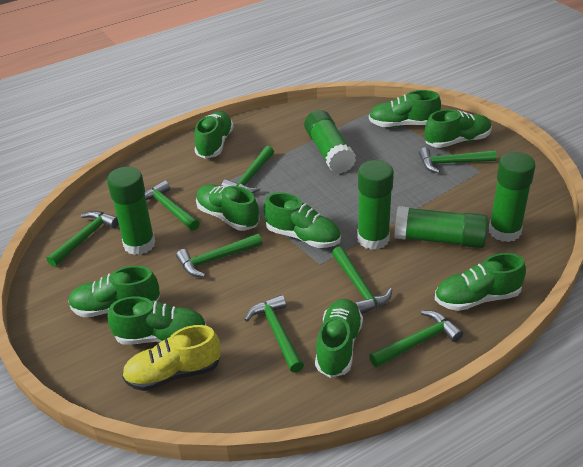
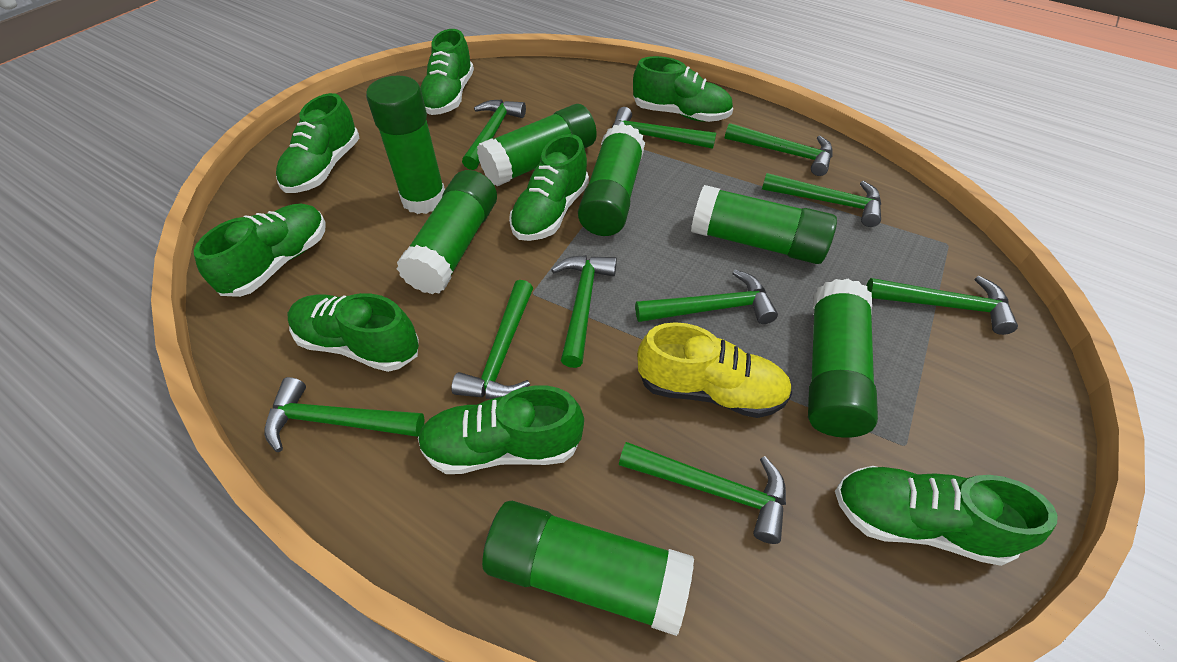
green glue stick: [107,166,155,255] [304,110,356,174] [357,160,394,250] [394,206,488,248] [489,152,536,242] = 5 -> [366,75,445,214] [397,170,497,294] [477,104,597,186] [482,501,694,636] [578,123,645,236] [691,185,837,264] [808,279,878,438] = 7
green hammer: [47,211,119,267] [145,180,200,231] [176,234,262,277] [221,146,274,193] [245,295,304,373] [332,246,392,314] [369,311,463,368] [419,147,497,173] = 8 -> [264,377,425,452] [451,280,533,399] [462,100,526,170] [551,255,617,368] [612,107,716,149] [619,442,786,544] [635,270,778,324] [725,123,833,176] [762,173,881,227] [866,276,1018,335] = 10
green shoe: [68,266,160,317] [108,297,206,345] [194,111,234,159] [196,184,260,231] [263,192,341,248] [315,299,363,378] [369,90,441,127] [425,109,492,148] [435,253,526,311] = 9 -> [194,203,326,297] [276,93,360,193] [287,293,419,372] [418,385,584,474] [420,29,474,115] [509,134,589,241] [633,56,733,122] [835,466,1058,566] = 8

